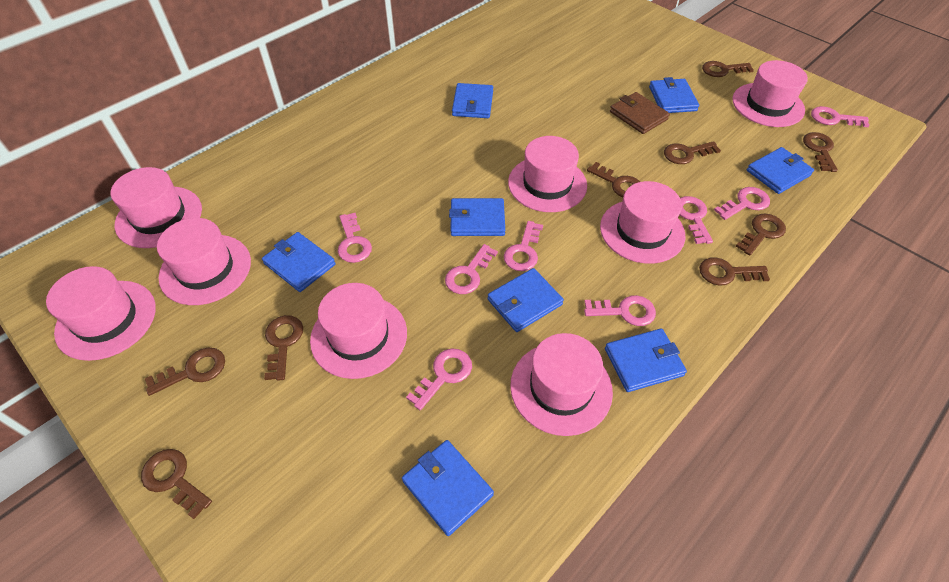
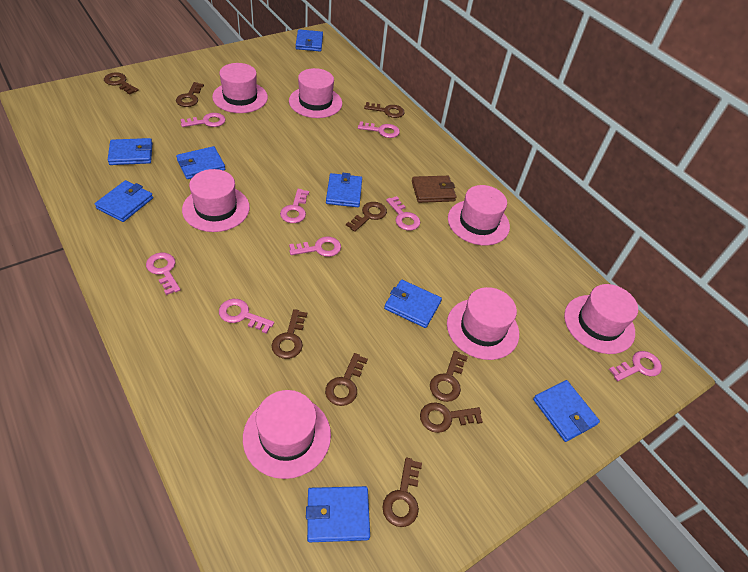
pink hat: [46,266,156,361] [111,167,202,248] [157,218,251,305] [310,283,407,379] [508,136,587,212] [510,333,613,436] [600,181,685,264] [732,60,808,127] = 8 -> [182,169,250,232] [212,63,268,113] [243,390,331,479] [289,68,342,118] [447,287,519,360] [448,185,510,245] [564,284,638,354] = 7

